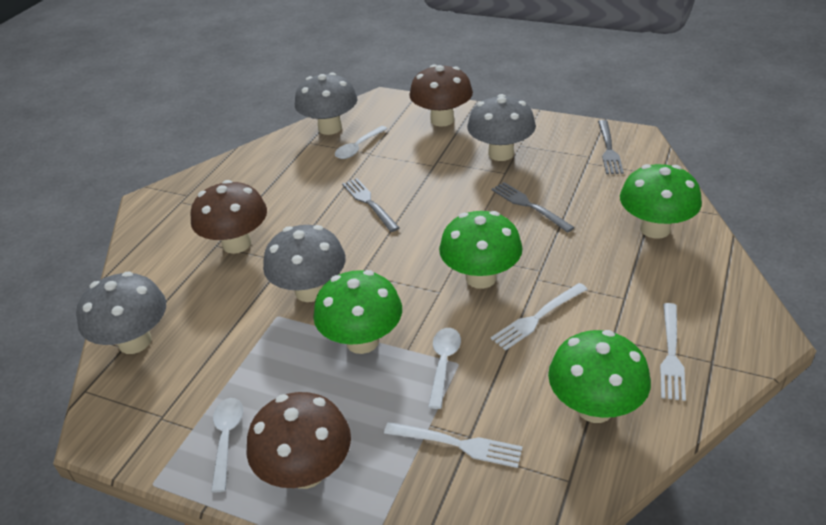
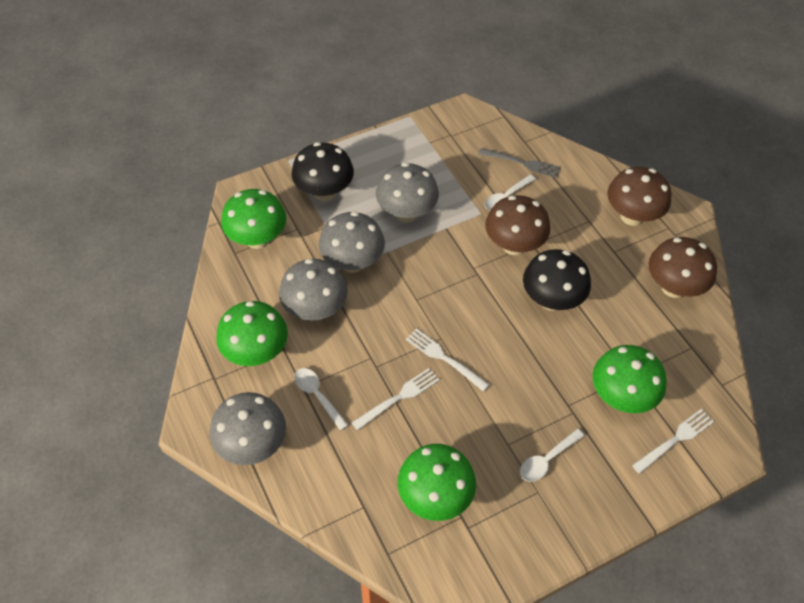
black mushroom: none = 0 -> [292,142,354,201] [523,249,591,311] = 2
grey fork: [342,178,400,232] [491,182,575,233] [598,120,624,174] = 3 -> [478,148,561,178] = 1

